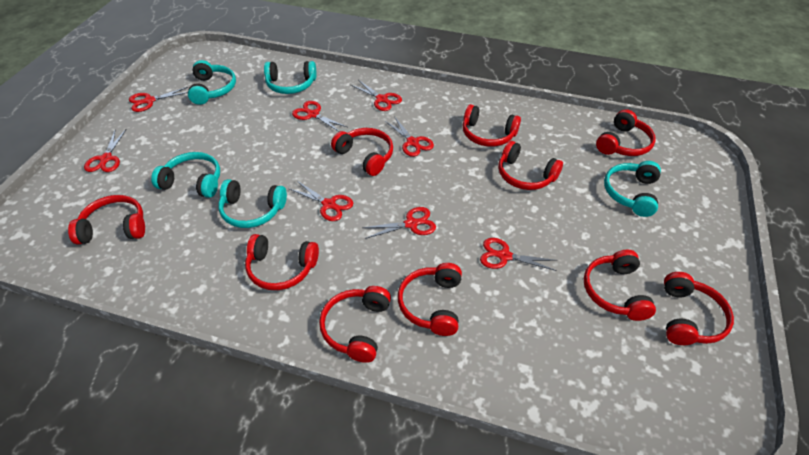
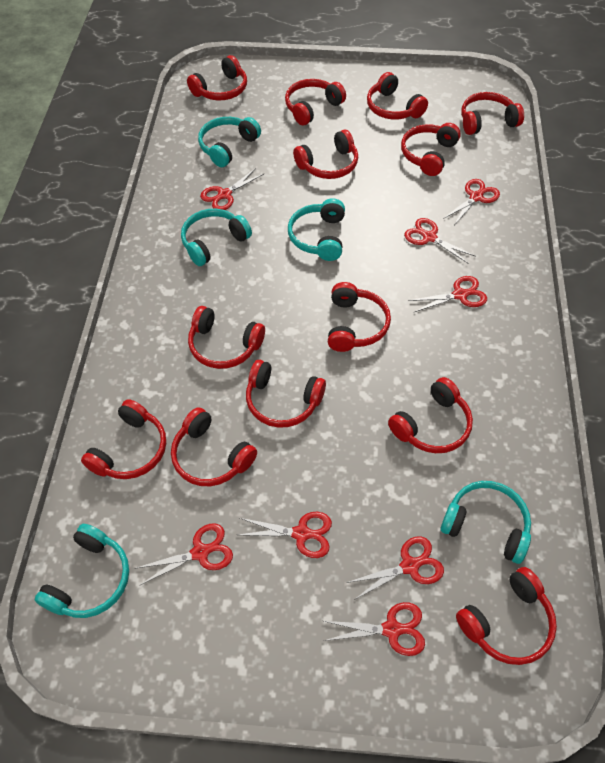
red headphones: [68,195,145,244] [245,234,319,290] [319,286,391,363] [331,128,393,176] [398,263,462,336] [463,104,521,147] [498,141,563,190] [584,249,656,321] [596,109,656,156] [664,272,734,345] = 10 -> [81,399,166,479] [171,407,257,486] [187,55,247,101] [188,306,265,369] [246,360,326,428] [285,79,346,125] [293,130,358,179] [328,282,391,352] [367,72,428,119] [388,377,473,453] [401,123,461,176] [456,567,557,665] [461,92,524,135] = 13

